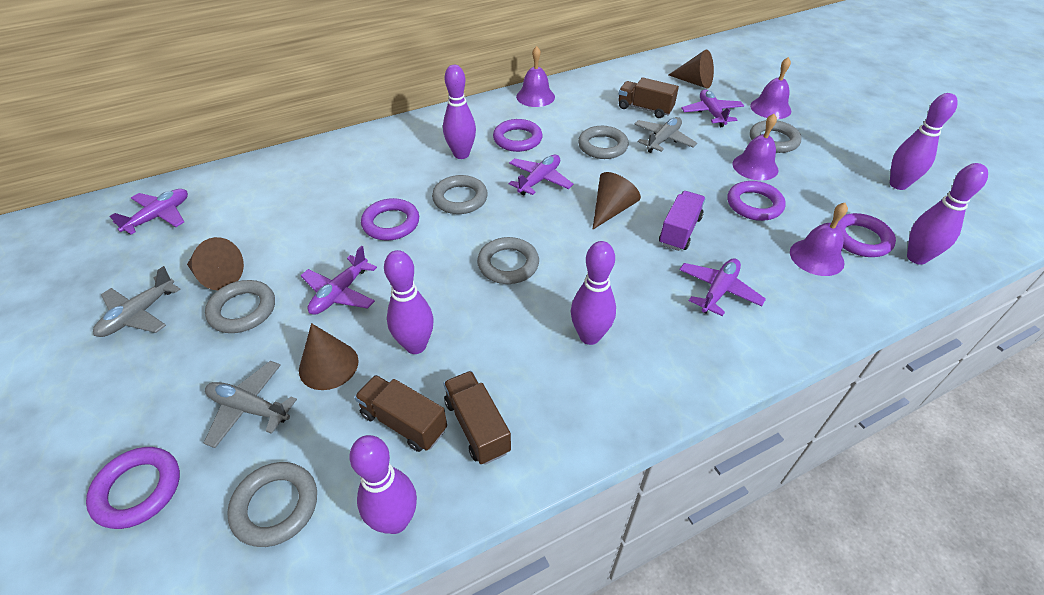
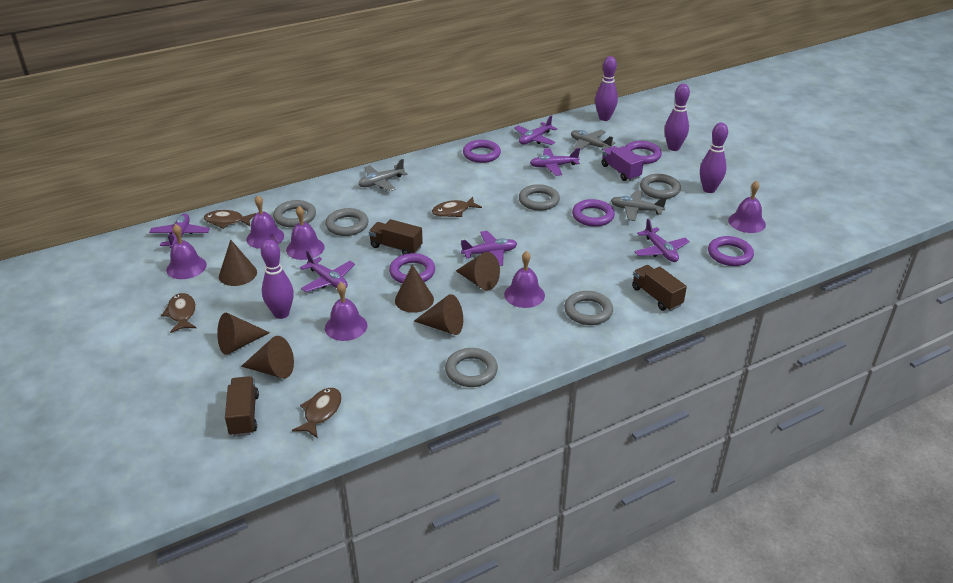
brown cone: [187,237,244,291] [299,323,359,390] [592,172,641,230] [669,50,714,88] = 4 -> [217,313,270,355] [219,239,257,286] [241,336,294,379] [395,265,434,313] [414,294,463,335] [456,252,500,291] = 6
brown fish: none = 0 -> [161,293,196,333] [204,210,256,229] [292,388,342,438] [432,197,482,217] = 4
purple bell: [516,46,555,107] [732,114,778,181] [750,57,791,119] [790,203,848,276] = 4 -> [166,224,207,279] [246,195,284,249] [286,206,325,260] [325,282,367,341] [504,251,545,308] [728,181,766,233] = 6
purple bowling pin: [349,435,417,534] [384,250,434,354] [443,65,476,159] [571,241,616,345] [890,93,958,190] [907,163,988,265] = 6 -> [261,240,294,319] [595,56,618,121] [665,84,690,151] [700,122,728,193] = 4
purple plane: [110,189,188,235] [301,246,377,315] [509,155,573,195] [679,258,766,316] [681,89,744,127] = 5 -> [149,214,210,248] [300,251,355,292] [461,231,517,266] [514,115,557,145] [530,148,580,176] [634,219,690,262] = 6

